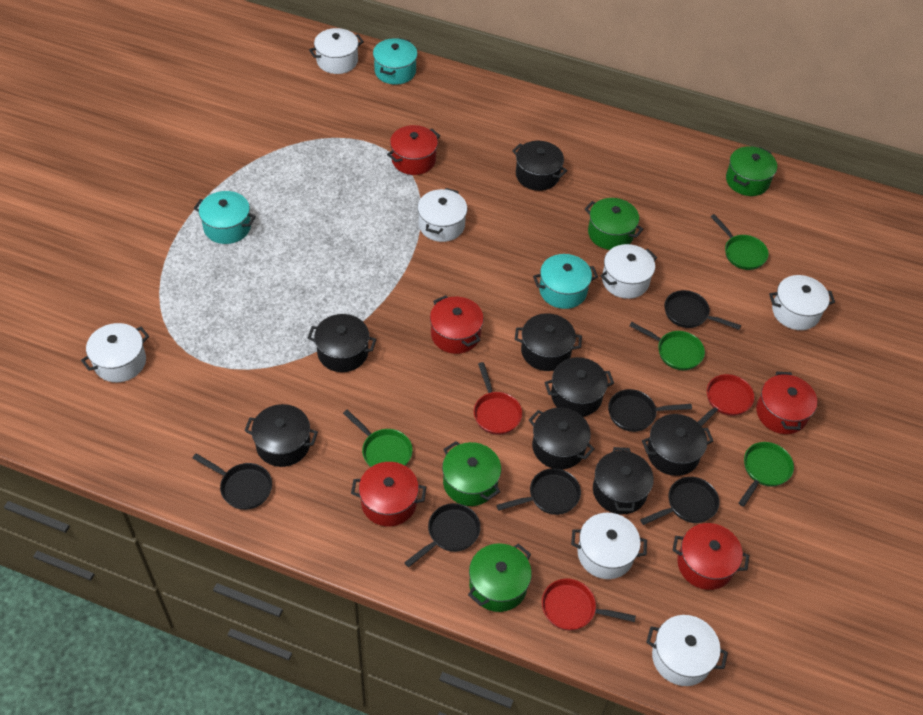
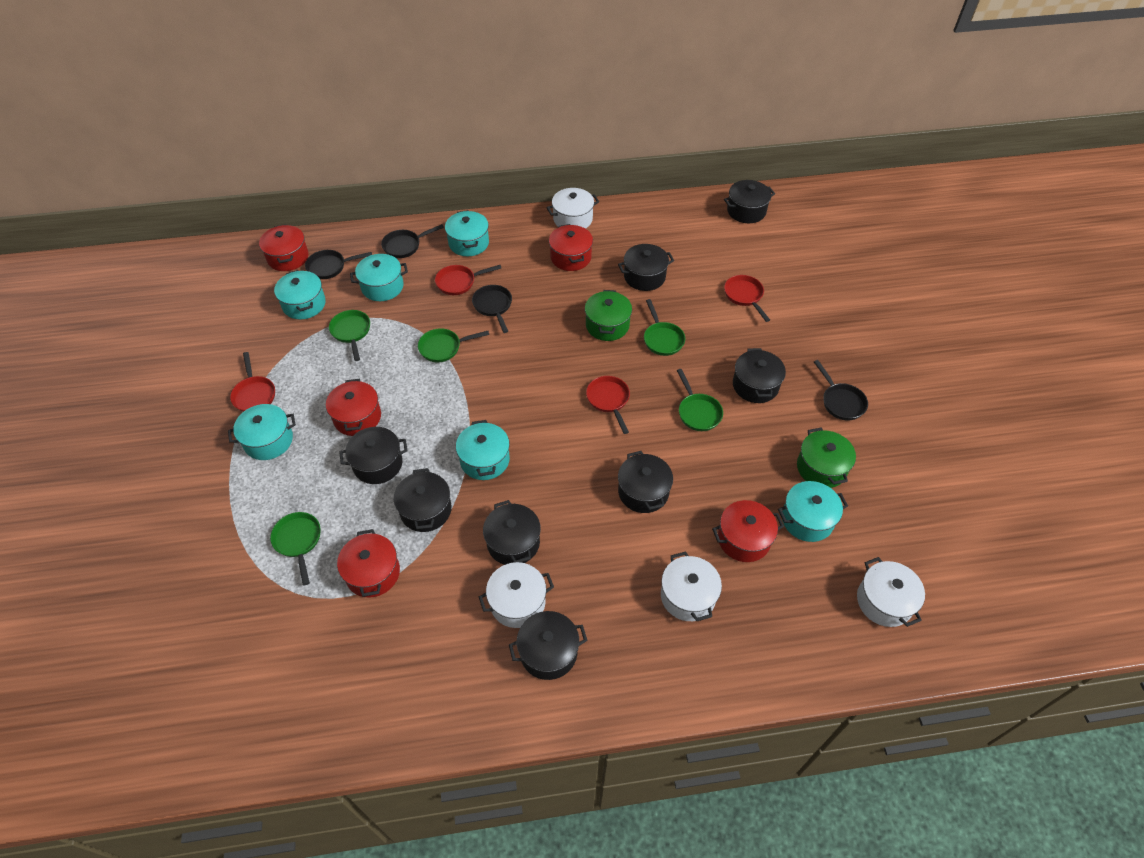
black pan: [193,453,272,510] [404,503,481,567] [497,468,581,515] [608,389,692,432] [640,477,719,525] [664,290,741,330] = 6 -> [305,250,372,279] [381,224,444,258] [472,285,512,333] [814,360,868,420] = 4
green pan: [343,410,413,467] [629,322,705,370] [711,214,769,270] [739,442,794,507] = 4 -> [270,512,321,585] [329,310,370,361] [418,328,489,362] [644,299,685,356] [677,369,723,431] = 5
green pot: [442,441,501,506] [468,543,532,612] [585,198,644,250] [726,146,777,196] = 4 -> [585,290,632,341] [797,427,856,488] = 2
red pan: [474,362,522,435] [542,579,636,630] [698,374,754,426] = 3 -> [230,352,275,412] [435,265,502,295] [586,376,630,434] [724,275,770,322] = 4
turquoise pot: [194,191,256,244] [373,38,418,85] [533,254,598,309] = 3 -> [228,404,296,460] [274,270,326,319] [350,254,408,301] [445,210,489,256] [456,420,510,480] [778,481,848,542] = 6
white pot: [81,323,149,382] [309,28,364,74] [417,188,467,242] [571,513,647,579] [600,244,657,299] [646,615,728,686] [769,275,835,330] = 7 -> [479,562,554,628] [547,188,599,229] [661,551,722,621] [857,557,925,627] = 4

